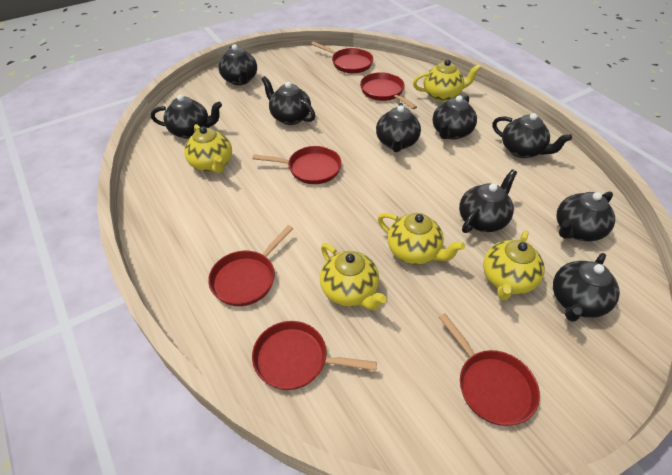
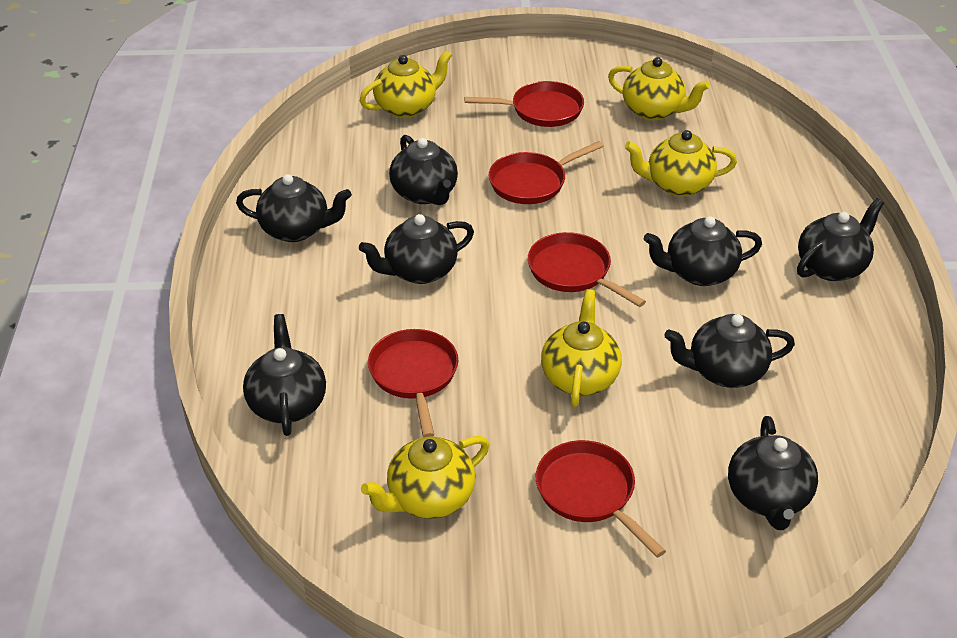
black teapot: [151,95,222,139] [218,44,257,85] [261,76,315,125] [376,103,421,152] [433,95,477,140] [459,169,517,233] [492,113,572,158] [553,253,620,322] [556,191,615,242] = 9 -> [236,174,352,242] [243,314,326,436] [359,214,474,284] [389,135,458,205] [644,216,762,286] [664,314,795,388] [728,416,818,530] [797,198,884,281] = 8
red pan: [208,225,294,306] [252,146,342,184] [252,321,377,390] [311,41,374,73] [360,72,417,109] [439,313,540,426] = 6 -> [368,329,458,437] [465,81,584,127] [488,141,604,204] [528,232,646,307] [536,440,666,558] = 5

